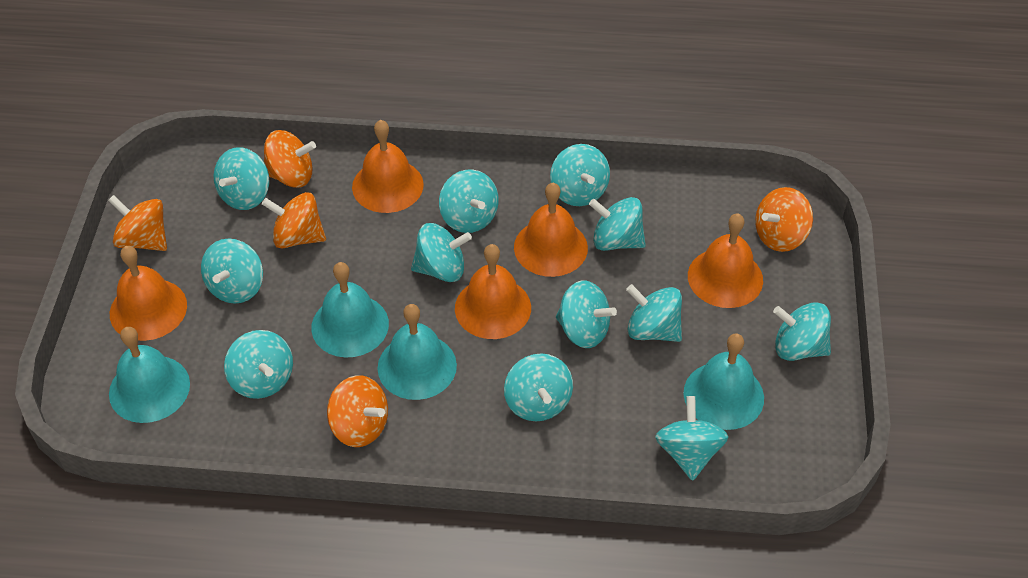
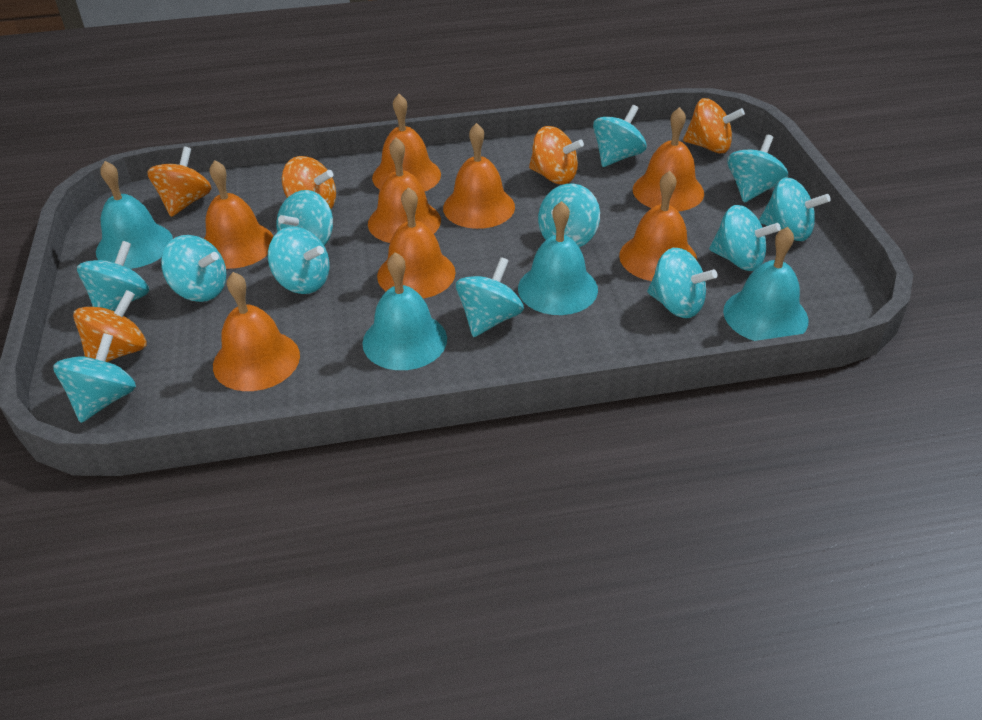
orange bell: [110,246,187,341] [352,120,424,213] [455,244,531,339] [514,183,588,277] [688,213,763,308] = 5 -> [204,160,274,269] [213,272,300,391] [368,138,441,243] [372,94,441,192] [377,187,456,299] [443,123,515,229] [619,171,697,281] [633,107,704,211] = 8

